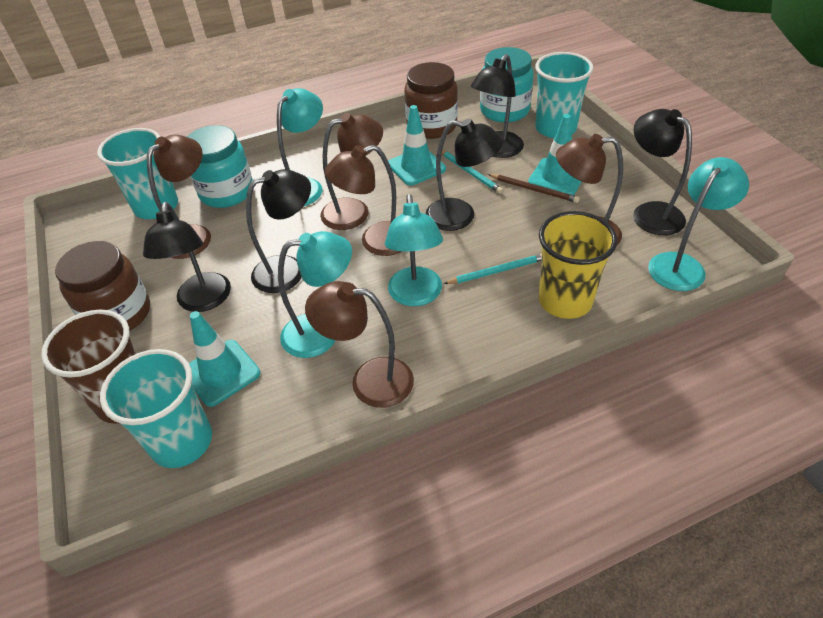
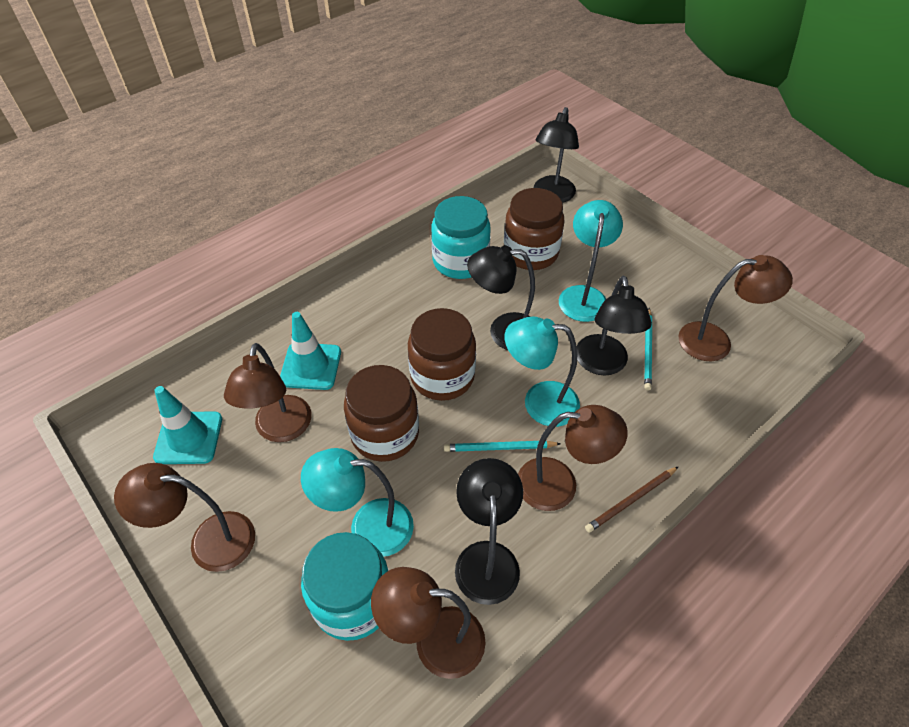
black lamp: [143,202,231,312] [246,169,311,293] [426,119,503,231] [471,54,524,158] [633,109,692,235] = 5 -> [455,458,523,605] [467,245,535,350] [534,107,579,203] [577,276,652,375] = 4
brown cup: [41,310,137,424] = 1 -> none = 0
brown jar: [55,241,150,331] [404,62,458,139] = 2 -> [344,365,419,462] [408,308,476,401] [504,188,564,270] = 3
turquoise cup: [97,128,178,219] [100,349,212,468] [535,52,594,138] = 3 -> none = 0
turquoise lamp: [277,88,323,206] [278,231,352,358] [385,194,443,306] [648,157,749,291] = 4 -> [301,448,414,557] [505,316,580,427] [559,200,623,322] = 3
turquoise traffic cone: [189,311,260,407] [388,105,446,186] [528,114,582,195] = 3 -> [153,386,222,464] [280,312,341,390] = 2
yellow cup: [538,211,617,319] = 1 -> none = 0

